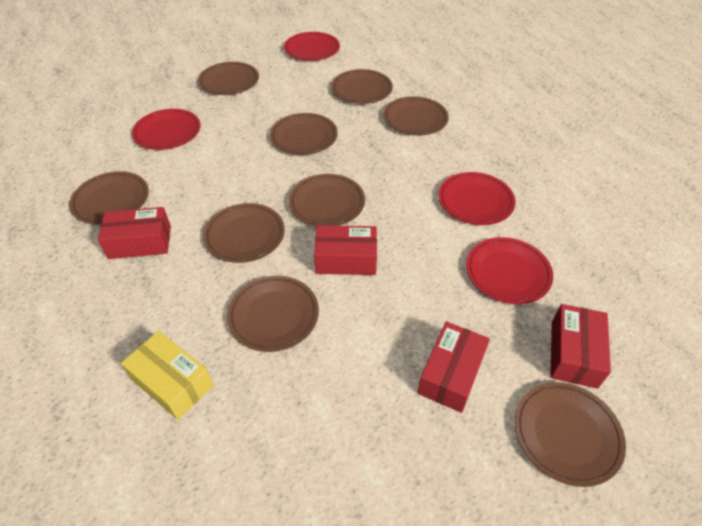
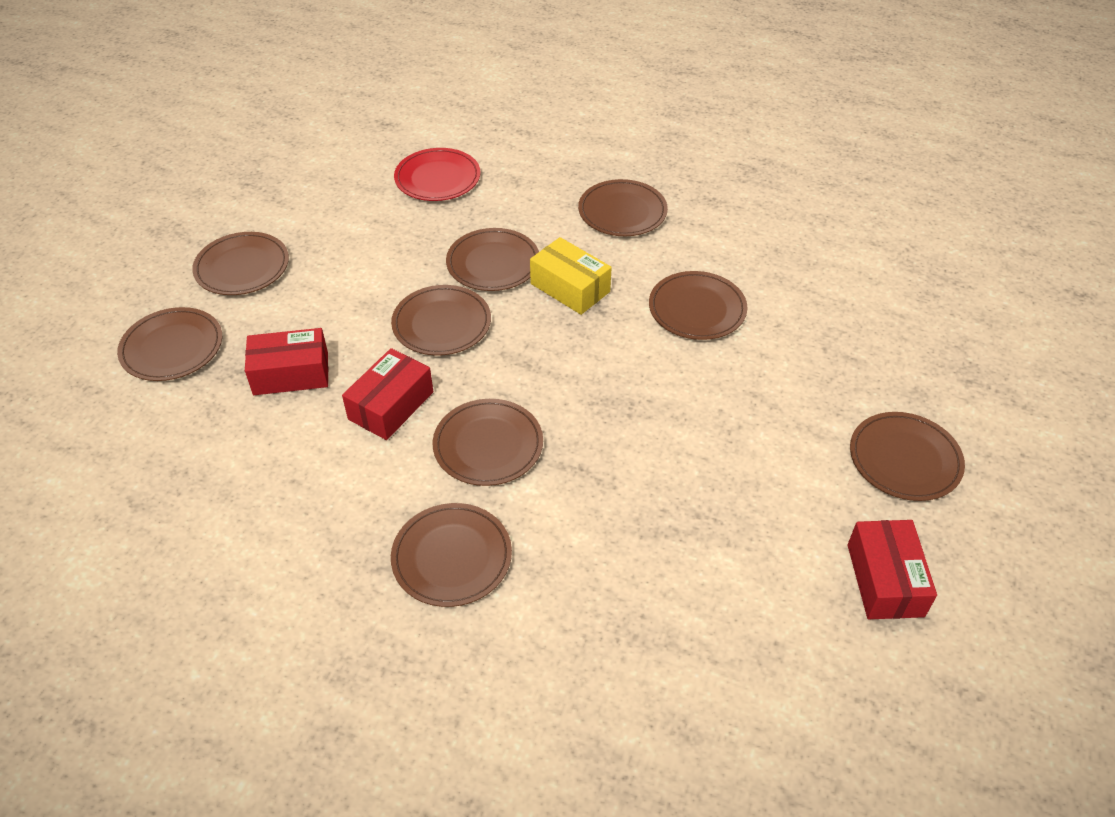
red box: [98,207,171,259] [314,225,377,275] [417,321,490,413] [550,304,611,389] = 4 -> [245,328,328,395] [342,348,433,440] [848,520,937,619] = 3
red plate: [132,109,201,150] [284,32,340,61] [438,172,515,225] [466,237,553,304] = 4 -> [394,148,481,201] = 1

